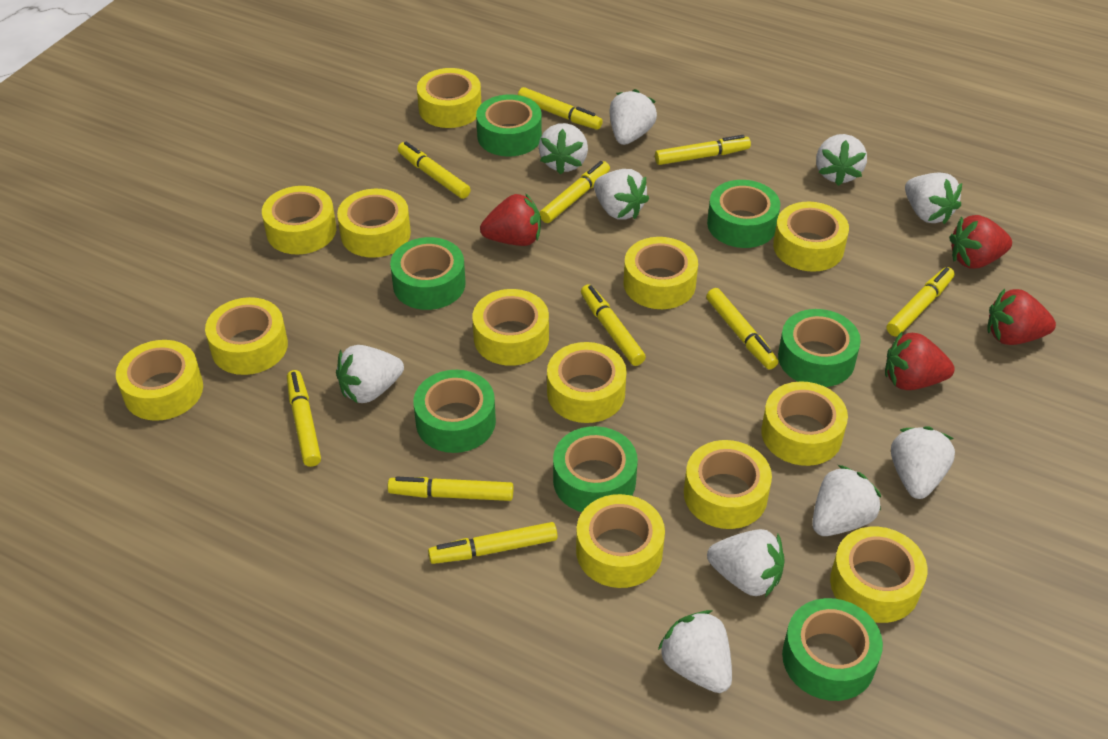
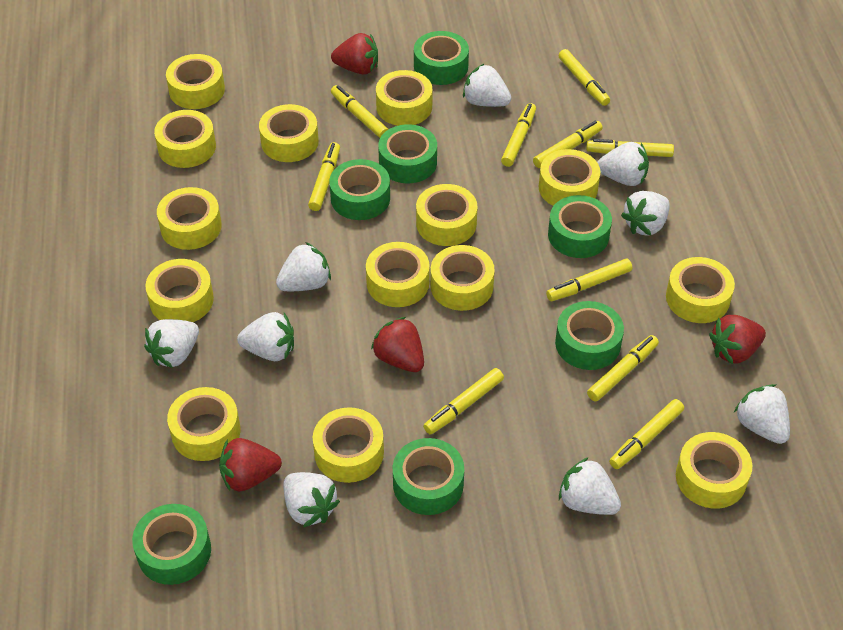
white strawberry: [336,345,404,403] [539,123,588,175] [594,169,649,220] [609,89,657,145] [658,610,732,693] [707,529,785,597] [812,465,881,536] [816,134,867,186] [891,426,955,499] [905,172,962,224] = 10 -> [144,319,199,368] [237,312,294,361] [276,242,331,291] [283,472,340,528] [463,64,511,107] [559,457,621,515] [597,142,649,186] [621,191,670,236] [734,384,790,444] = 9
yellow tape: [116,340,203,421] [205,297,288,375] [262,186,336,254] [337,189,411,258] [417,68,481,128] [472,289,549,366] [547,342,627,423] [576,494,665,588] [623,237,698,309] [684,440,772,529] [761,381,848,466] [773,202,849,272] [830,527,927,623] = 13 -> [145,259,214,322] [154,110,216,168] [157,187,222,250] [166,54,225,109] [167,387,240,461] [259,104,319,162] [313,407,384,483] [366,242,430,307] [376,70,432,126] [416,184,478,246] [430,245,495,311] [539,149,600,206] [666,257,735,323] [676,432,752,509] = 14

